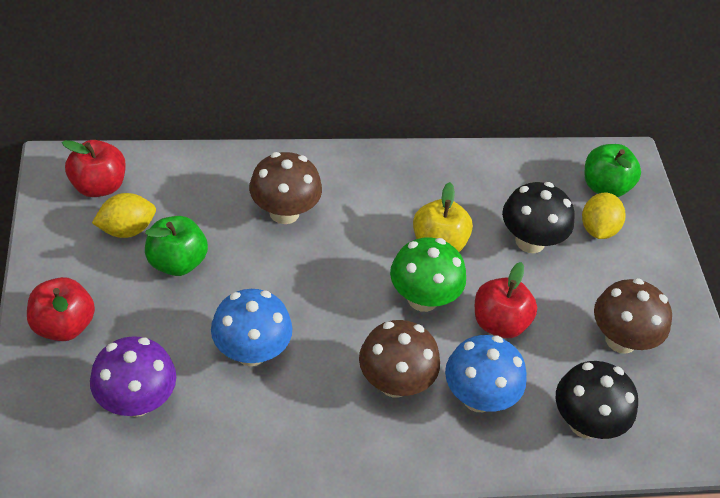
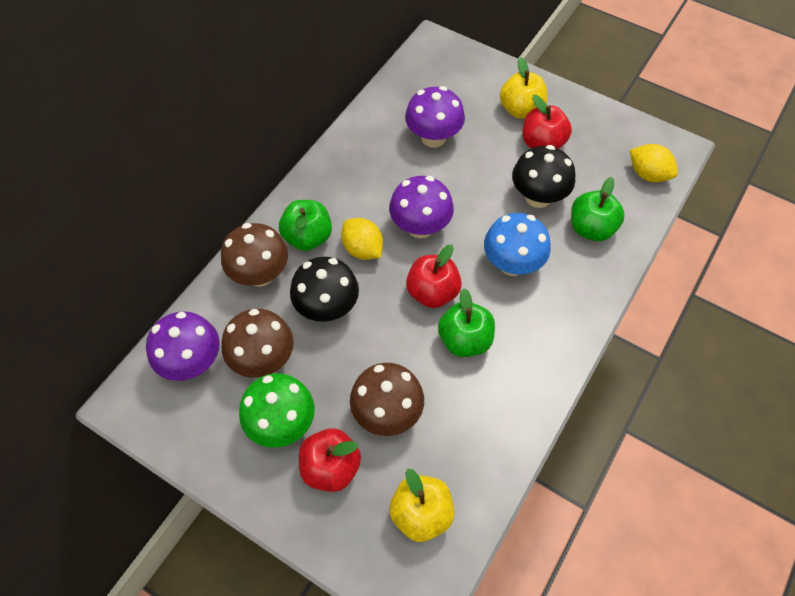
blue mushroom: [211,289,292,366] [445,335,527,412] = 2 -> [484,213,551,276] = 1
green apple: [145,216,208,276] [584,144,641,197] = 2 -> [279,200,332,251] [438,288,495,357] [571,177,625,241] = 3
purple mushroom: [90,336,176,417] = 1 -> [146,311,220,381] [389,176,454,238] [405,86,465,148] = 3
yellow apple: [413,182,473,252] = 1 -> [389,468,454,542] [500,57,547,119] = 2

